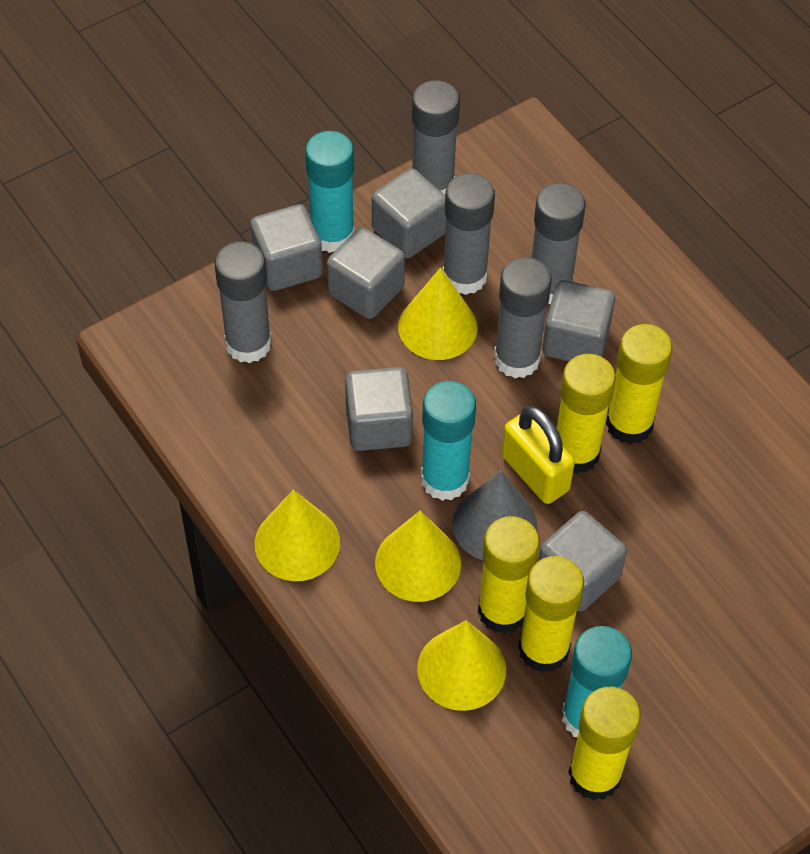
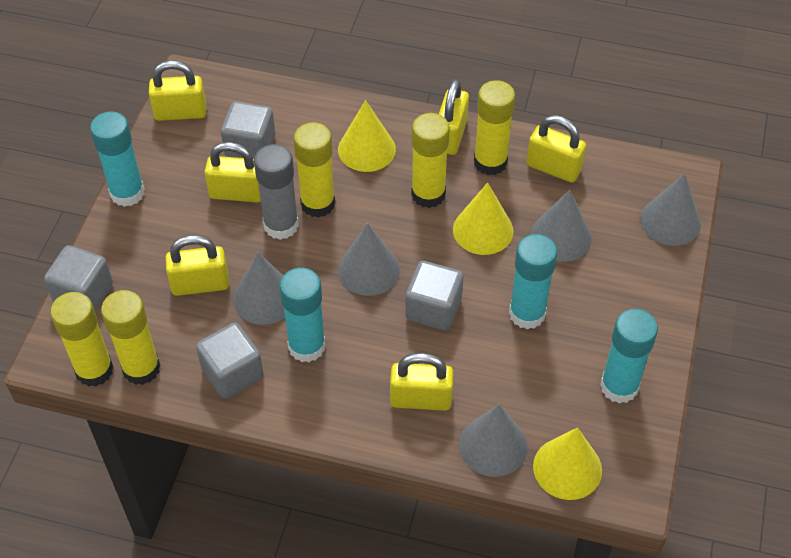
grey cone: [452,471,537,560] = 1 -> [233,252,285,325] [338,223,400,296] [459,404,528,477] [531,189,592,262] [640,173,701,246] = 5
grey cube: [250,204,323,291] [327,227,405,319] [345,367,413,451] [372,168,446,258] [538,511,627,612] [542,280,615,361] = 6 -> [44,245,113,311] [196,323,264,399] [221,101,275,159] [405,261,463,331] = 4
grey glue stick: [215,242,272,363] [412,80,460,195] [443,173,495,295] [494,257,552,378] [532,183,586,305] = 5 -> [254,144,299,240] = 1
turquoise glue stick: [305,131,355,253] [421,381,476,501] [562,626,632,737] = 3 -> [90,111,144,207] [280,268,326,362] [509,234,557,329] [600,309,658,404] = 4
yellow cone: [255,490,340,581] [375,511,461,602] [398,268,478,360] [417,620,506,711] = 4 -> [338,100,396,172] [453,183,514,255] [533,427,602,500] = 3
yellow padlock: [502,406,575,504] = 1 -> [149,60,206,121] [165,235,229,296] [204,142,261,202] [390,353,454,411] [439,79,469,155] [527,115,586,182] = 6

